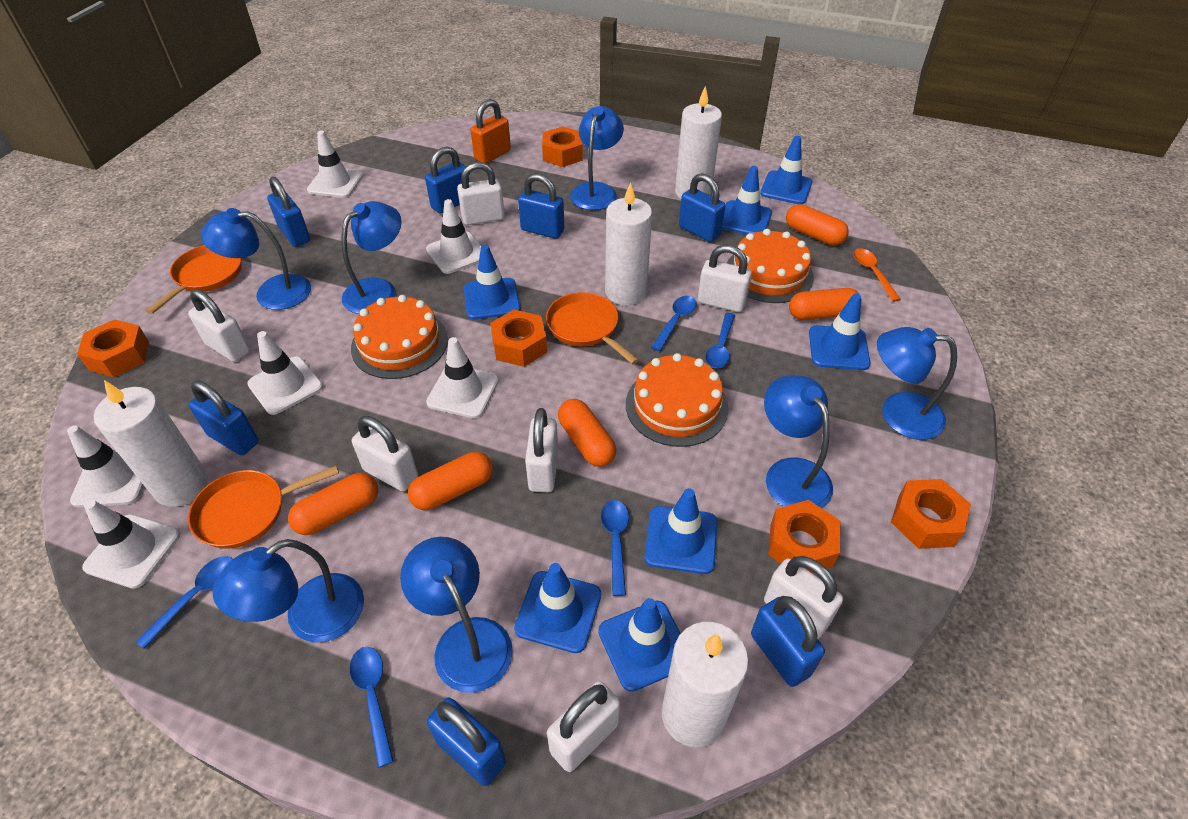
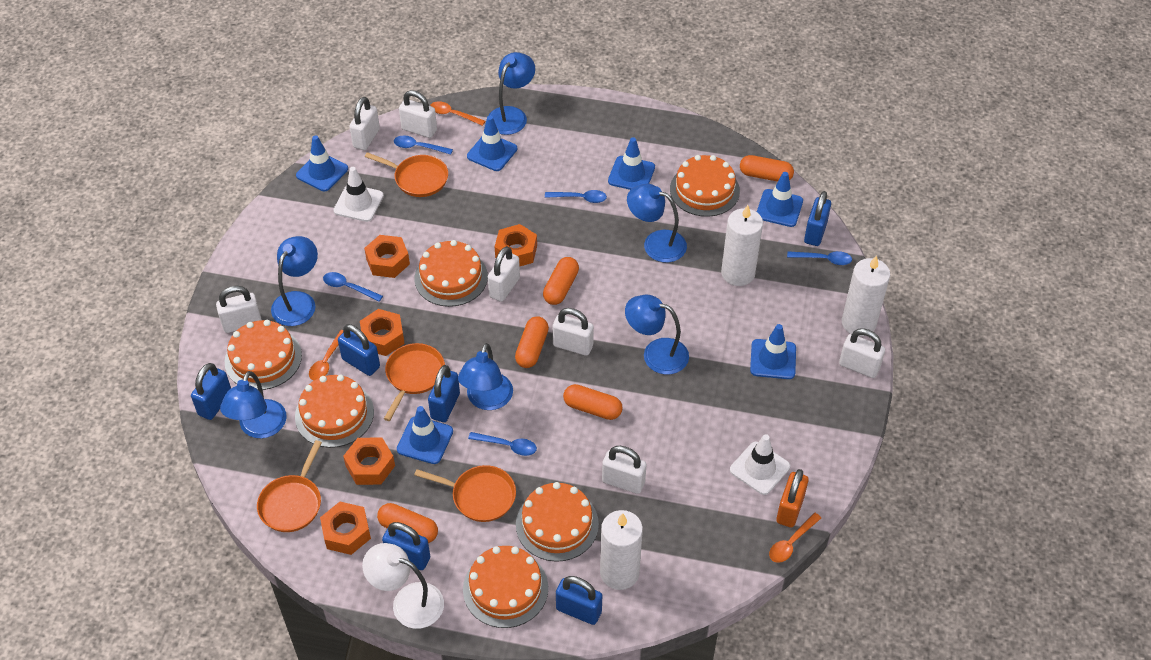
blue lamp: [201,208,311,310] [212,539,364,643] [341,201,401,314] [400,537,513,693] [570,106,624,210] [764,375,833,508] [877,327,957,440] = 7 -> [220,371,287,438] [271,236,318,326] [458,343,513,410] [488,52,535,135] [625,295,689,375] [627,184,687,262] = 6
blue padlock: [189,381,259,455] [267,177,310,247] [425,147,470,214] [427,697,506,786] [518,174,564,239] [679,173,725,242] [751,596,825,687] = 7 -> [191,363,231,420] [338,324,380,376] [382,522,430,570] [428,365,460,422] [556,576,602,625] [804,191,831,246] = 6
blue traffic cone: [464,245,520,320] [514,563,601,653] [598,598,681,692] [644,488,717,574] [722,166,772,235] [760,136,812,204] [809,294,870,370] = 7 -> [296,135,348,191] [397,406,453,464] [467,116,517,171] [608,137,655,190] [750,324,796,379] [757,172,803,227] = 6
orange cake: [351,295,448,379] [626,353,729,447] [727,229,814,303] = 3 -> [225,320,302,390] [295,375,374,448] [415,240,488,307] [463,546,548,628] [516,482,599,562] [670,155,740,217] = 6
orange pan: [146,245,242,314] [188,466,339,549] [546,292,639,365] = 3 -> [257,440,322,532] [365,152,448,197] [384,343,445,421] [414,465,516,522] = 4
orange spoon: [853,248,901,302] = 1 -> [309,330,343,380] [430,101,485,126] [769,513,821,563] = 3
white candle: [94,380,208,507] [605,182,652,305] [662,622,749,747] [675,86,722,199] = 4 -> [600,510,643,590] [721,205,763,286] [842,255,890,336] = 3
white lamp: none = 0 -> [362,543,444,629] = 1
white traffic cone: [67,425,144,507] [82,500,180,589] [247,331,323,415] [307,131,364,198] [426,199,481,274] [426,337,499,418] = 6 -> [333,167,384,222] [730,434,790,495] = 2

